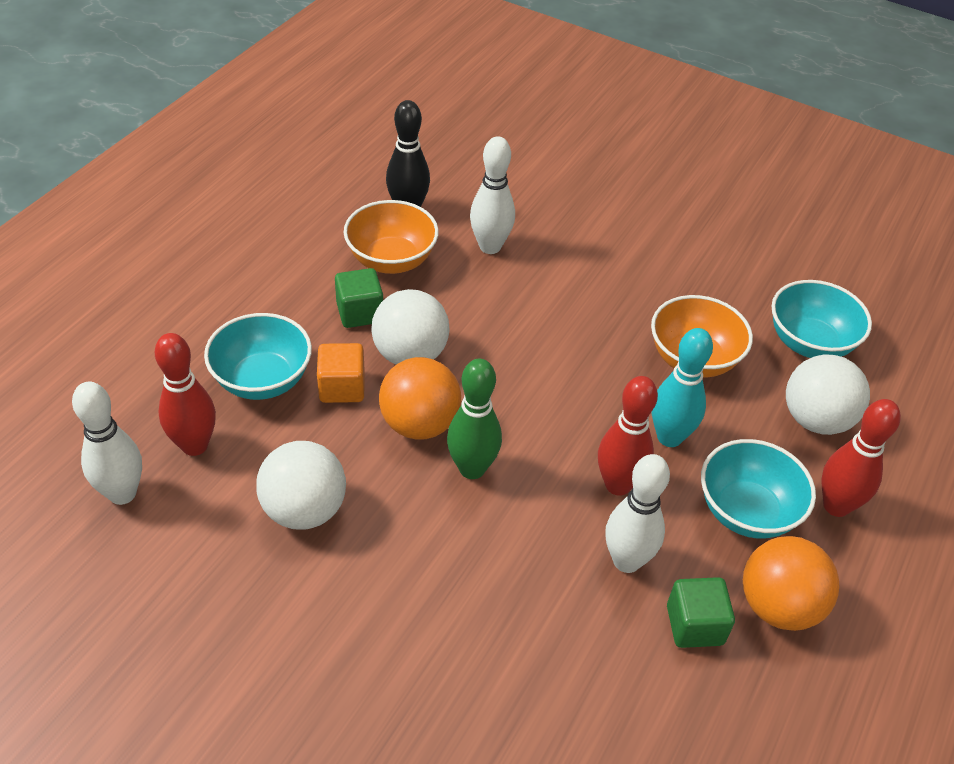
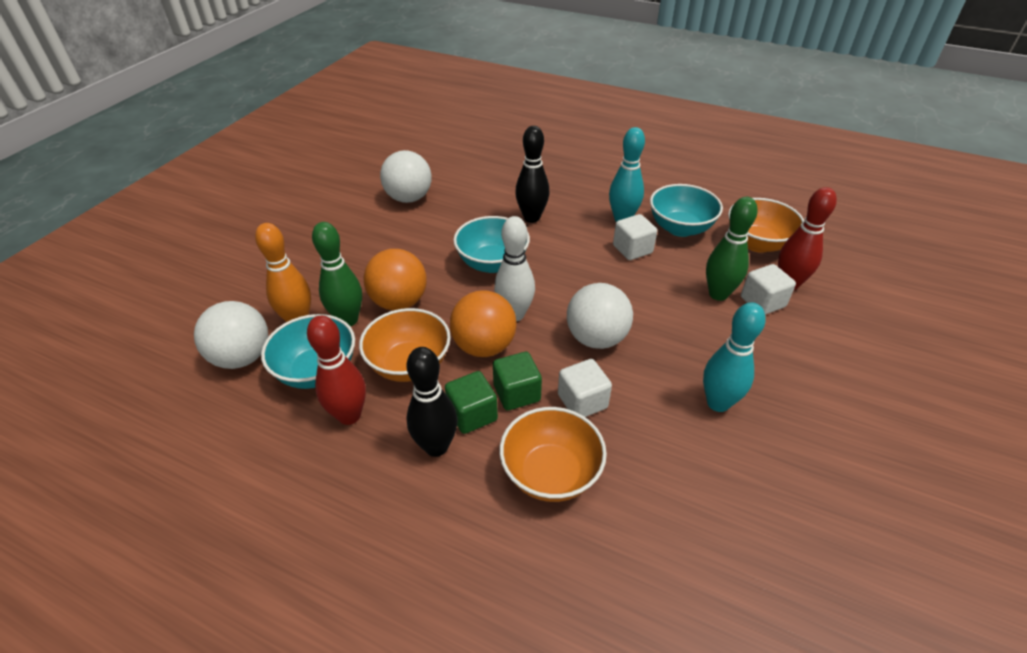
black bowling pin: [386,100,430,207] = 1 -> [406,347,457,457] [515,126,550,223] = 2
green bowling pin: [447,359,502,479] = 1 -> [312,222,362,326] [706,197,758,301] = 2
orange bowl: [344,200,439,274] [651,295,753,377] = 2 -> [359,308,451,382] [499,407,607,502] [728,198,804,253] = 3
orange bowling pin: none = 0 -> [255,223,311,322] = 1
orange cube: [317,343,365,403] = 1 -> none = 0
red bowling pin: [155,333,216,456] [598,376,658,496] [821,399,901,517] = 3 -> [307,316,366,425] [778,187,837,290] = 2
turquoise bowling pin: [652,328,713,447] = 1 -> [609,127,645,222] [703,303,766,412] = 2
white bowling pin: [72,382,142,505] [470,136,515,254] [605,454,670,573] = 3 -> [494,216,535,321] = 1
white cube: none = 0 -> [558,359,612,417] [613,214,657,260] [741,264,796,315] = 3

